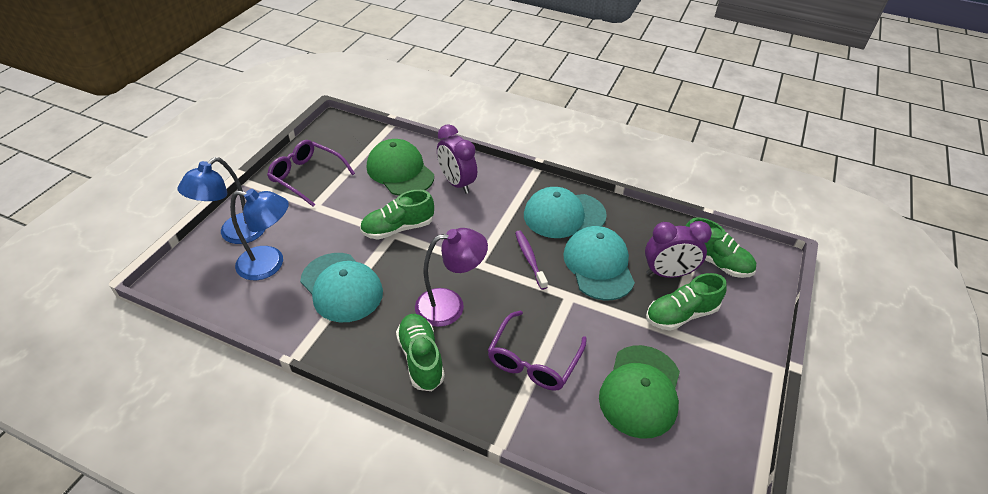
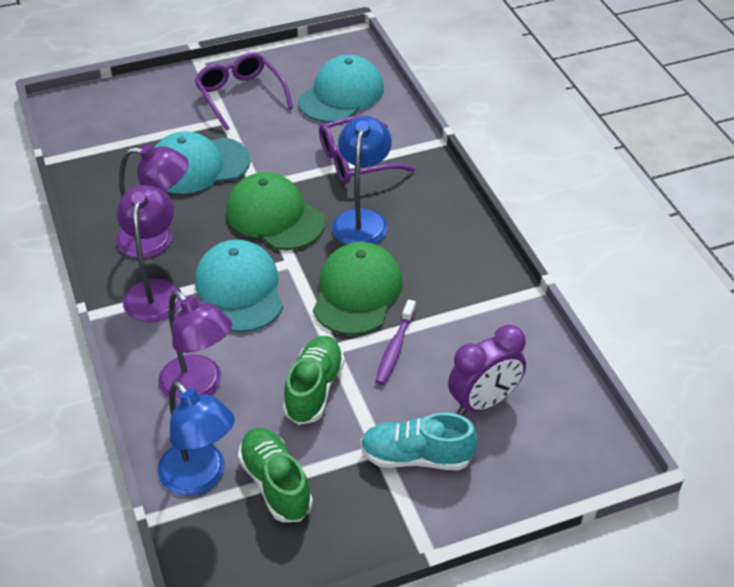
green shoe: [360,190,434,240] [396,314,445,391] [646,273,726,331] [685,217,756,278] = 4 -> [238,428,313,522] [283,336,345,425] = 2
purple clock: [437,124,477,194] [645,221,712,278] = 2 -> [448,325,526,416] = 1
purple lamp: [415,228,488,327] = 1 -> [116,144,189,258] [117,185,181,322] [158,290,232,403] = 3
turquoise shoe: none = 0 -> [360,413,478,470] = 1

